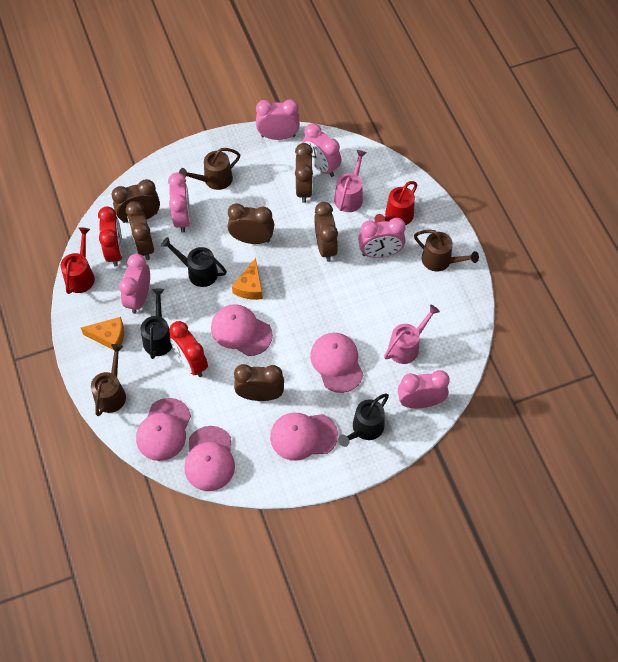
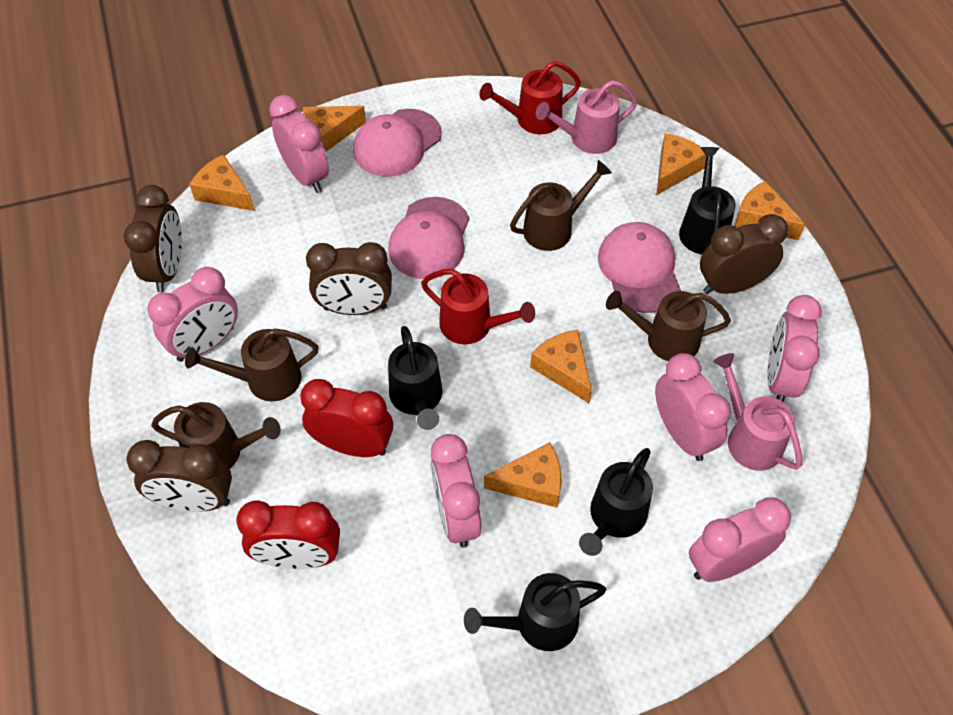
black watering can: [141,289,172,359] [161,237,227,287] [338,394,389,447] = 3 -> [388,326,442,430] [464,573,606,651] [579,448,653,556] [679,147,735,254] = 4
brown clock: [111,179,160,223] [125,201,154,260] [228,204,274,244] [234,364,284,401] [295,143,313,203] [314,202,338,262] = 6 -> [124,185,182,292] [126,440,232,512] [306,242,392,315] [700,214,788,294] = 4
brown watering can: [91,344,126,416] [179,148,240,190] [414,230,479,271] = 3 -> [151,402,281,469] [185,329,318,402] [510,160,612,251] [606,291,731,361] = 4
orange cheese: [81,317,124,350] [232,258,263,300] = 2 -> [189,154,255,211] [303,106,366,152] [484,442,561,508] [530,330,592,403] [656,133,706,195] [734,181,805,240] = 6
pink cap: [136,398,191,461] [184,426,235,491] [211,304,273,356] [270,413,338,461] [310,333,363,393] = 5 -> [353,109,442,177] [388,197,469,279] [598,222,681,313] = 3

